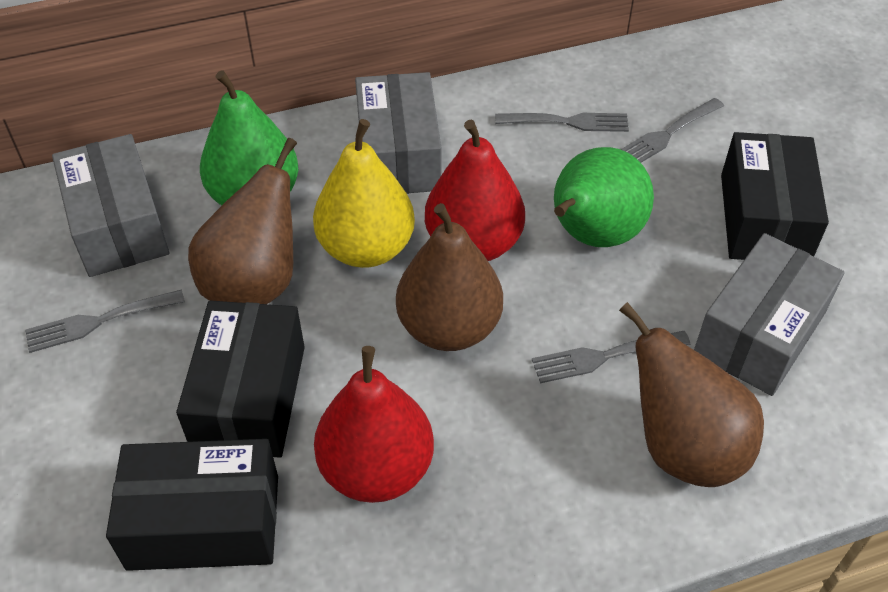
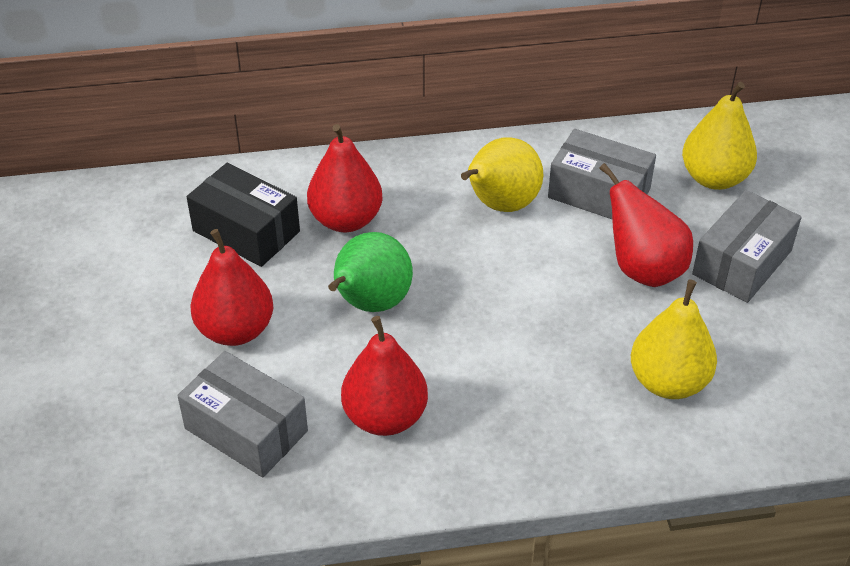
black box: [106,439,278,571] [176,301,305,458] [721,132,829,260] = 3 -> [187,163,300,267] = 1
brown pear: [188,138,297,304] [396,203,503,351] [619,302,764,487] = 3 -> none = 0
green pear: [200,71,298,205] [554,147,654,247] = 2 -> [328,232,413,312] = 1
grey fork: [25,290,185,353] [495,113,629,132] [532,331,690,383] [621,98,724,163] = 4 -> none = 0
red pear: [314,346,434,503] [425,120,525,261] = 2 -> [190,229,273,346] [307,124,383,232] [341,316,428,436] [599,163,693,287] = 4
yellow pear: [313,119,415,268] = 1 -> [461,137,543,212] [631,280,717,399] [682,82,757,190] = 3

